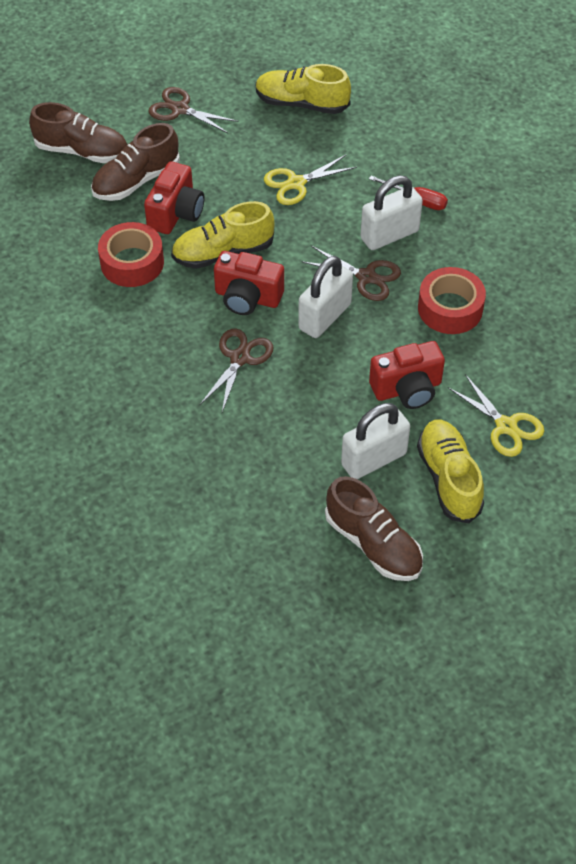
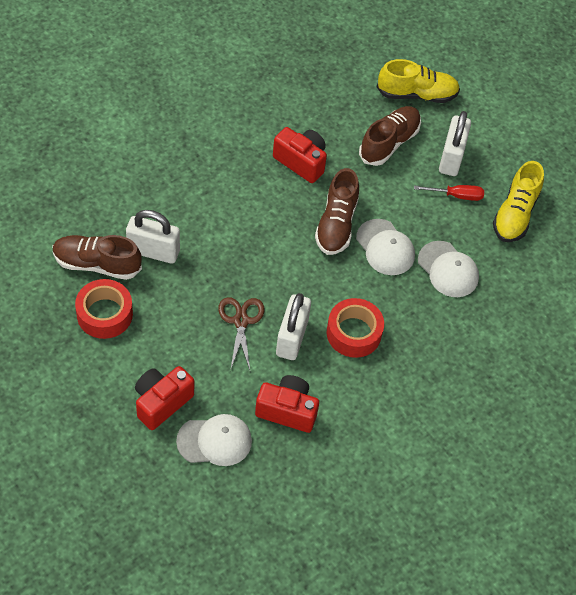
brown scissors: [149,87,239,134] [200,329,274,412] [302,246,401,301] = 3 -> [218,297,264,371] = 1
white cap: none = 0 -> [176,414,252,466] [356,219,415,275] [418,241,479,297] = 3
yellow scissors: [264,154,357,205] [448,374,545,457] = 2 -> none = 0
yellow shoe: [171,201,275,269] [256,64,351,114] [417,420,484,523] = 3 -> [377,59,460,103] [493,161,544,242] = 2

